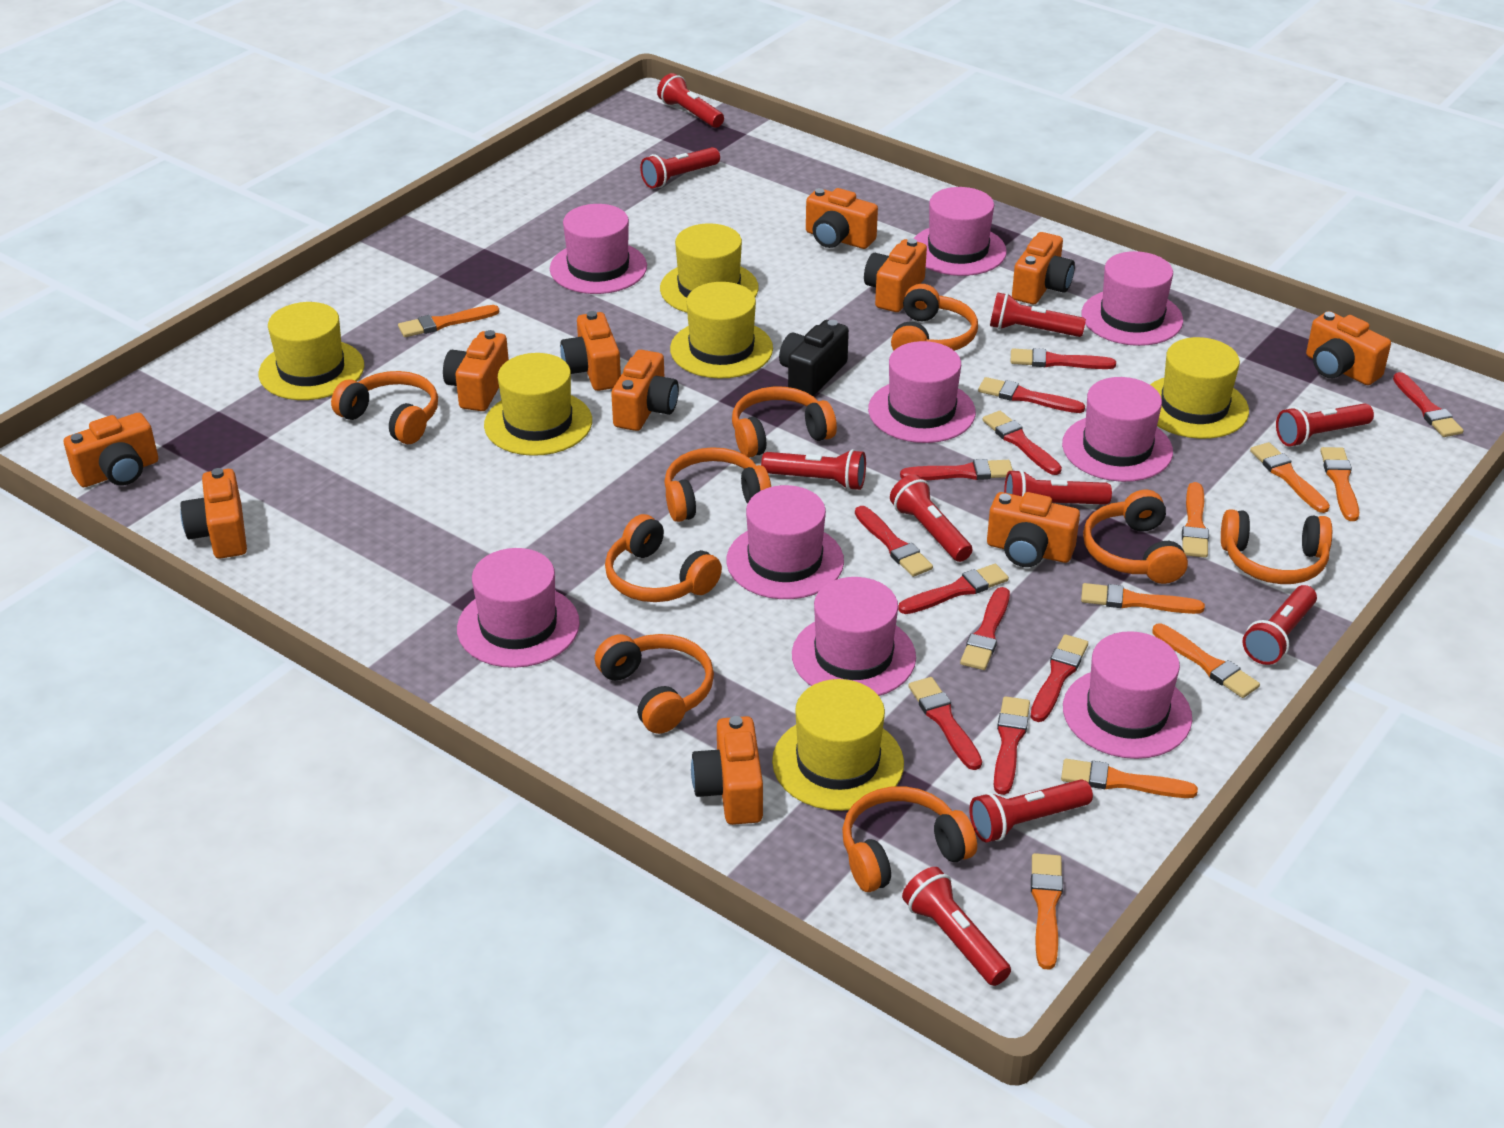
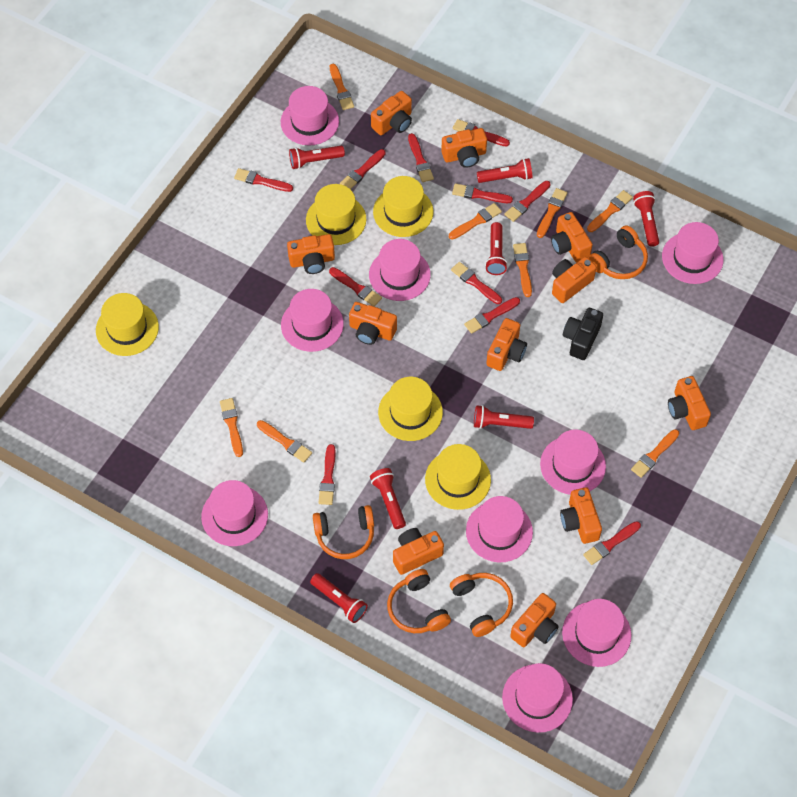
orange headphones: [331,371,438,444] [595,634,714,734] [605,514,722,602] [664,447,771,522] [732,387,837,458] [842,786,977,892] [891,284,978,351] [1083,490,1188,584] [1221,509,1332,584] = 9 -> [313,505,374,559] [387,569,451,633] [450,573,513,637] [588,225,648,279] = 4
red flashlight: [640,147,720,189] [657,73,724,128] [761,449,866,491] [890,474,972,562] [902,867,1011,986] [970,779,1093,842] [990,292,1086,337] [1004,469,1112,505] [1242,585,1317,665] [1276,403,1374,446] = 10 -> [289,146,345,169] [310,573,368,623] [370,468,406,529] [474,405,534,429] [477,158,532,183] [485,222,508,275] [633,191,659,247] = 7
yellow hat: [259,302,364,400] [484,353,592,456] [660,223,759,313] [670,282,773,379] [772,679,904,811] [1150,337,1249,439] = 6 -> [96,293,159,356] [306,184,366,245] [373,176,433,237] [378,377,443,441] [425,444,491,510] = 5

